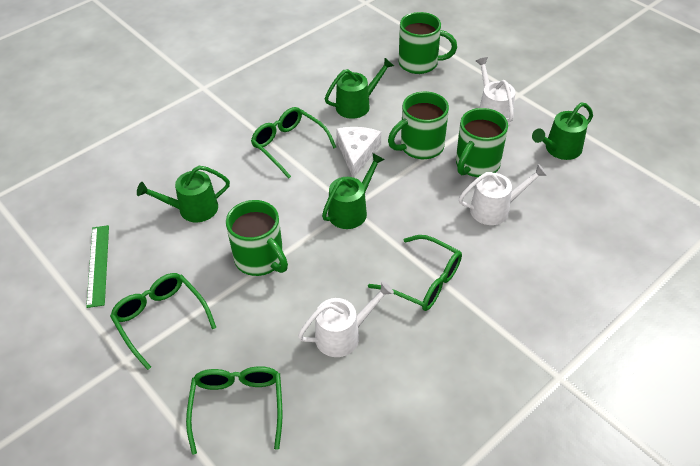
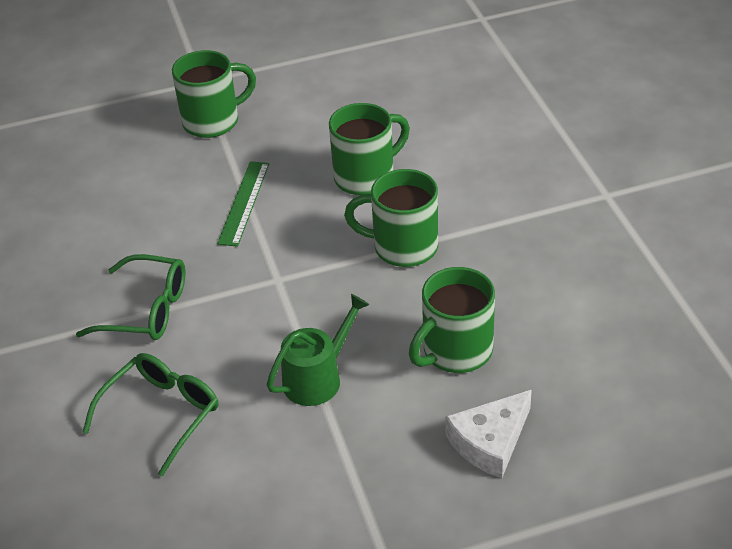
green glasses: [110,273,217,370] [186,366,283,455] [251,107,336,179] [368,235,462,311] = 4 -> [76,254,185,340] [82,353,218,477] = 2
green watering can: [137,166,230,222] [322,153,385,229] [325,58,394,119] [532,103,593,160] = 4 -> [267,294,369,406] = 1
white watering can: [298,281,394,357] [459,164,547,225] [476,57,515,125] = 3 -> none = 0

